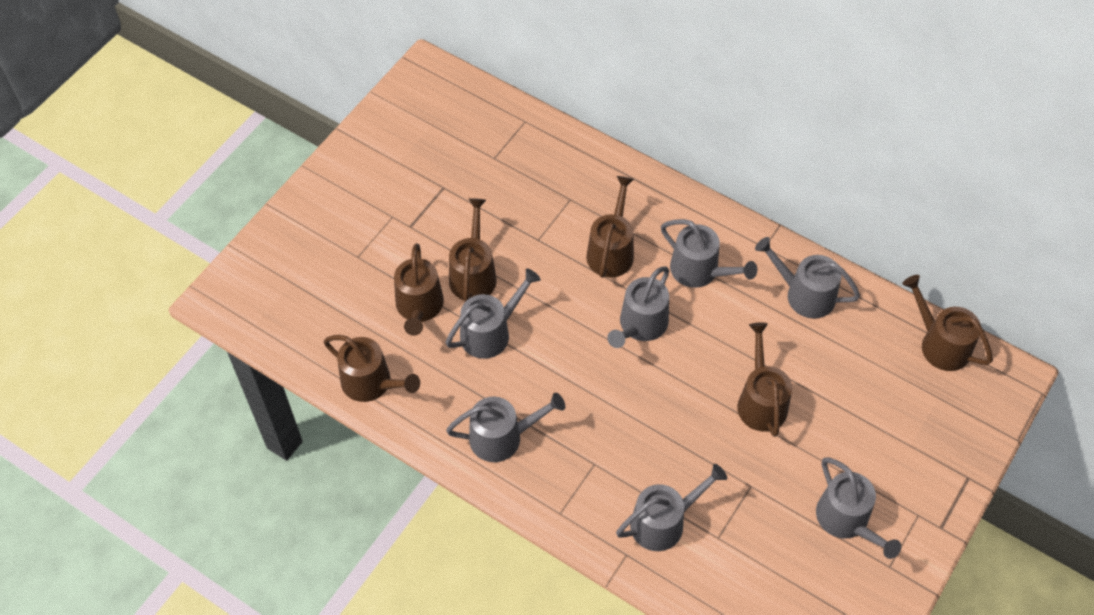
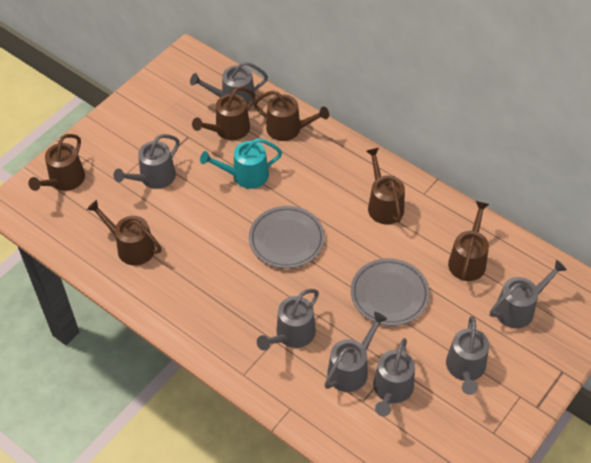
grey plate: none = 0 -> [249,206,325,268] [351,258,430,326] = 2
turquoise watering can: none = 0 -> [200,138,282,189] = 1

